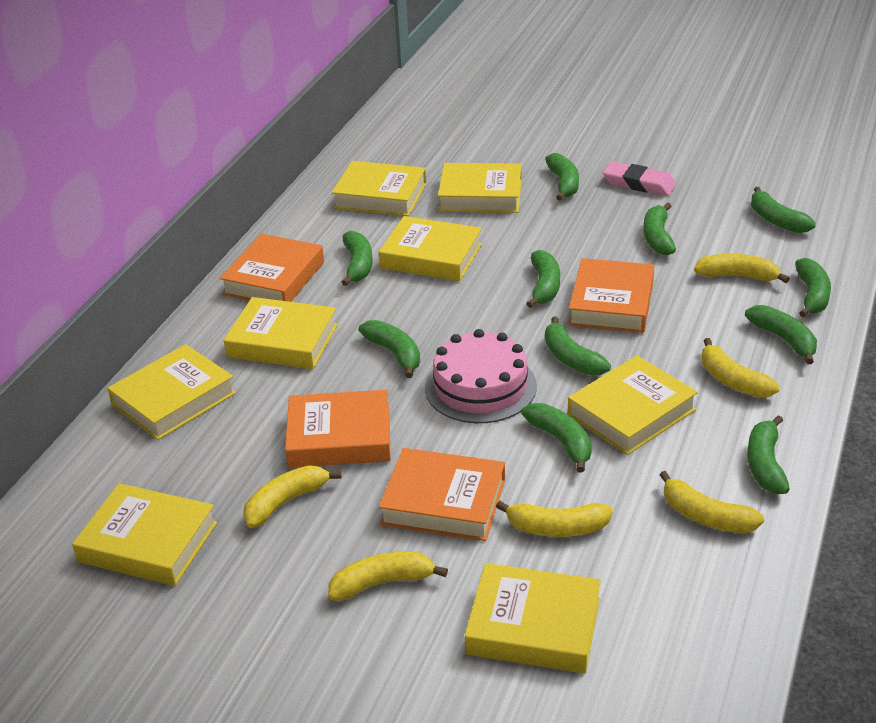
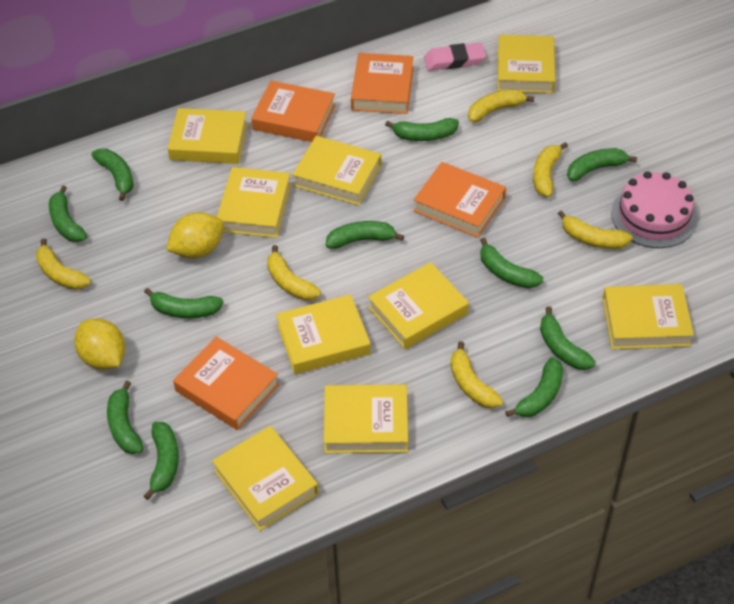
yellow book: [72,483,217,586] [107,344,236,440] [224,297,338,369] [332,161,426,216] [379,216,482,281] [438,163,522,213] [465,563,601,673] [568,355,698,455] = 8 -> [168,108,248,164] [212,426,319,531] [217,167,291,238] [276,294,371,374] [292,136,381,205] [324,384,408,453] [368,262,469,349] [498,35,555,93] [603,284,694,349] = 9
yellow lemon: none = 0 -> [74,318,125,370] [166,212,224,258] = 2

